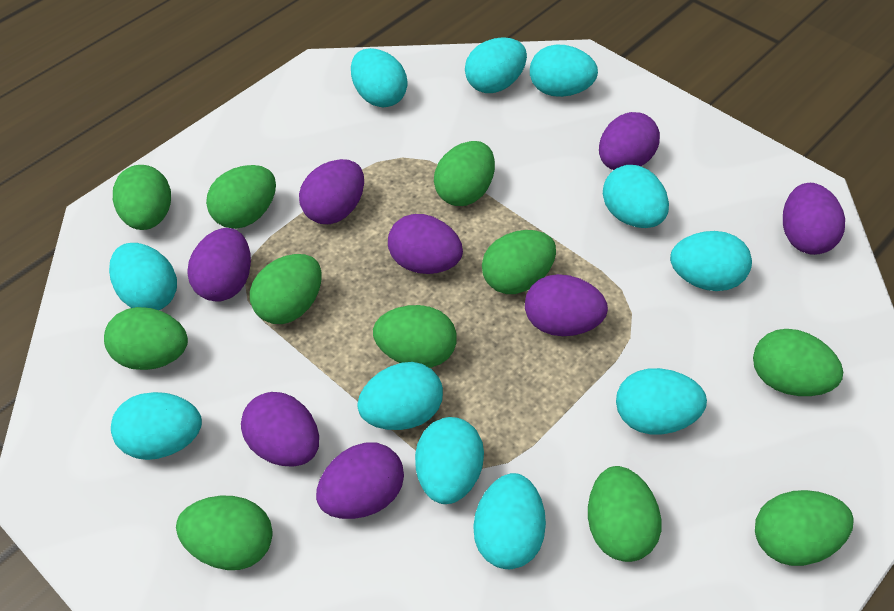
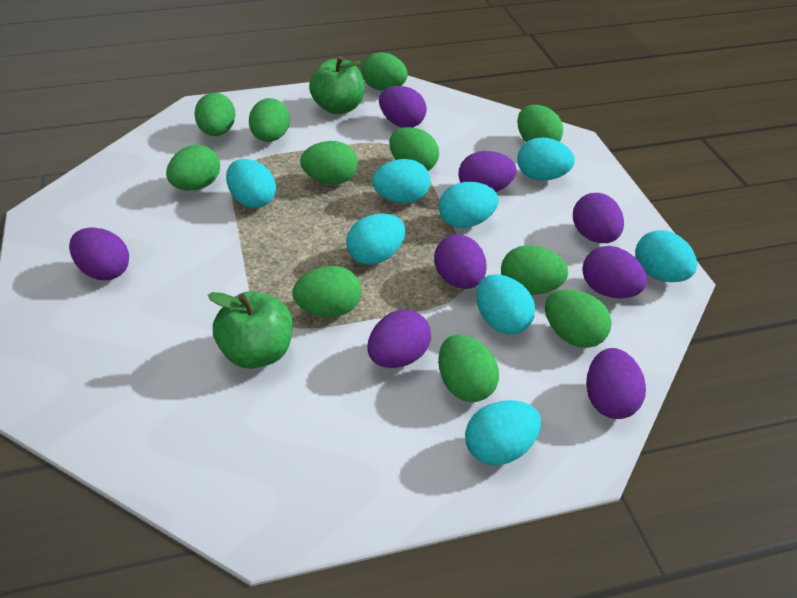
green apple: none = 0 -> [207,291,292,369] [309,56,365,114] = 2
turquoise egg: [109,243,177,310] [111,392,202,460] [351,48,407,108] [357,362,443,430] [415,417,484,504] [465,37,527,93] [473,473,546,569] [530,44,598,97] [603,165,669,228] [616,368,707,434] [670,231,752,291] = 11 -> [226,159,276,208] [346,213,405,265] [372,159,430,203] [439,182,499,228] [465,400,541,465] [476,274,535,334] [517,137,575,181] [635,230,697,282] = 8

